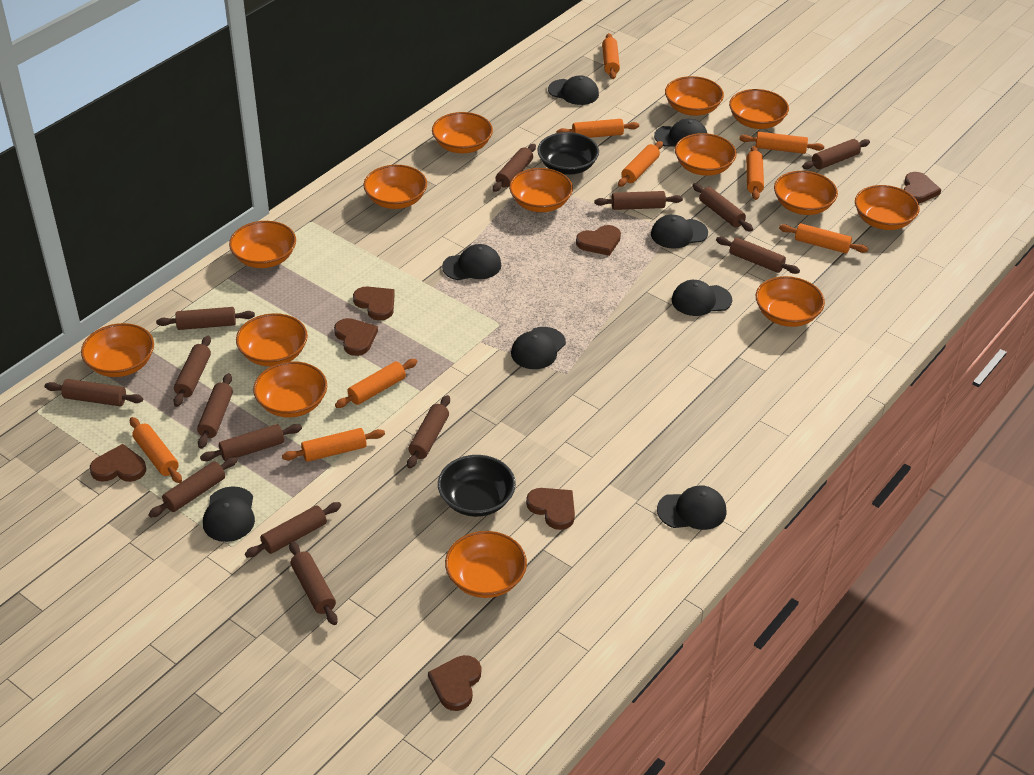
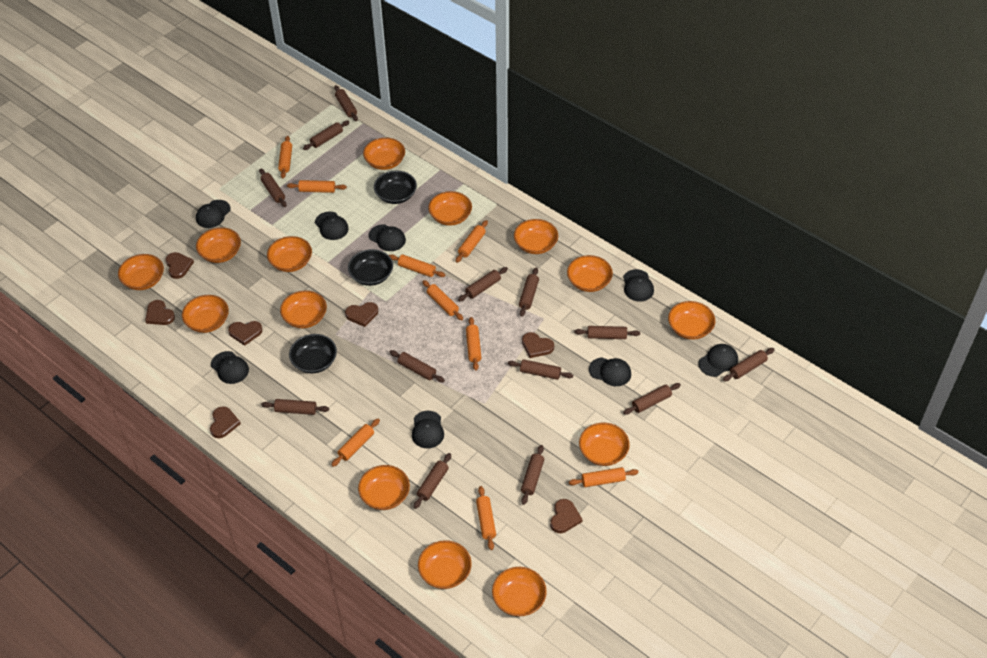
black bowl: [438,455,516,517] [537,132,599,175] = 2 -> [289,334,337,373] [348,249,393,286] [374,171,417,204] = 3
brown rolling pin: [45,379,143,406] [149,456,238,518] [156,307,255,330] [173,336,211,407] [197,373,233,449] [200,424,302,461] [245,502,341,558] [289,541,338,625] [407,395,450,469] [493,144,536,192] [594,191,683,210] [692,183,753,232] [716,237,800,274] [802,139,870,169] = 14 -> [259,169,287,207] [261,399,329,415] [303,120,349,150] [334,85,358,121] [389,350,445,382] [414,453,451,509] [458,267,508,301] [508,359,573,380] [519,268,539,317] [521,445,544,505] [574,326,640,339] [623,383,681,415] [723,348,775,381] = 13

